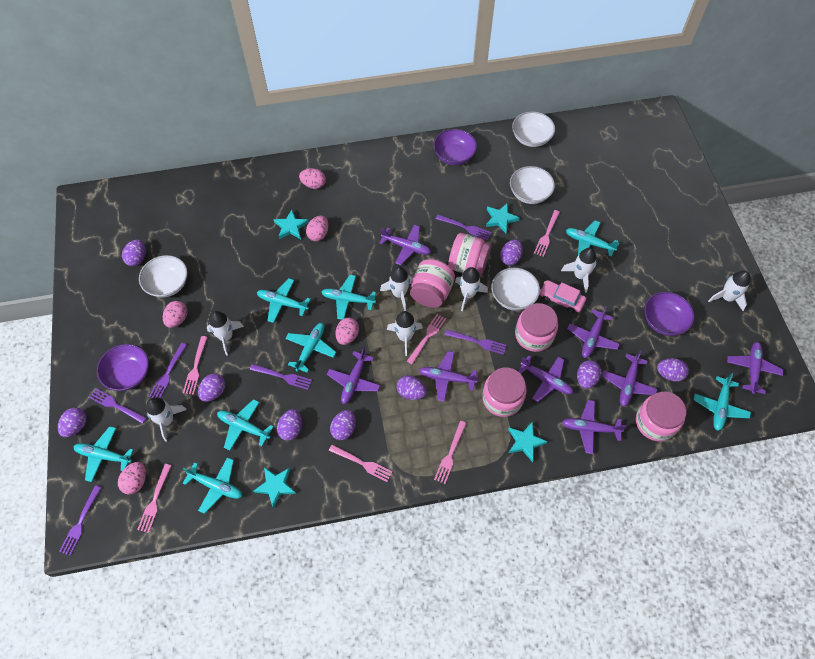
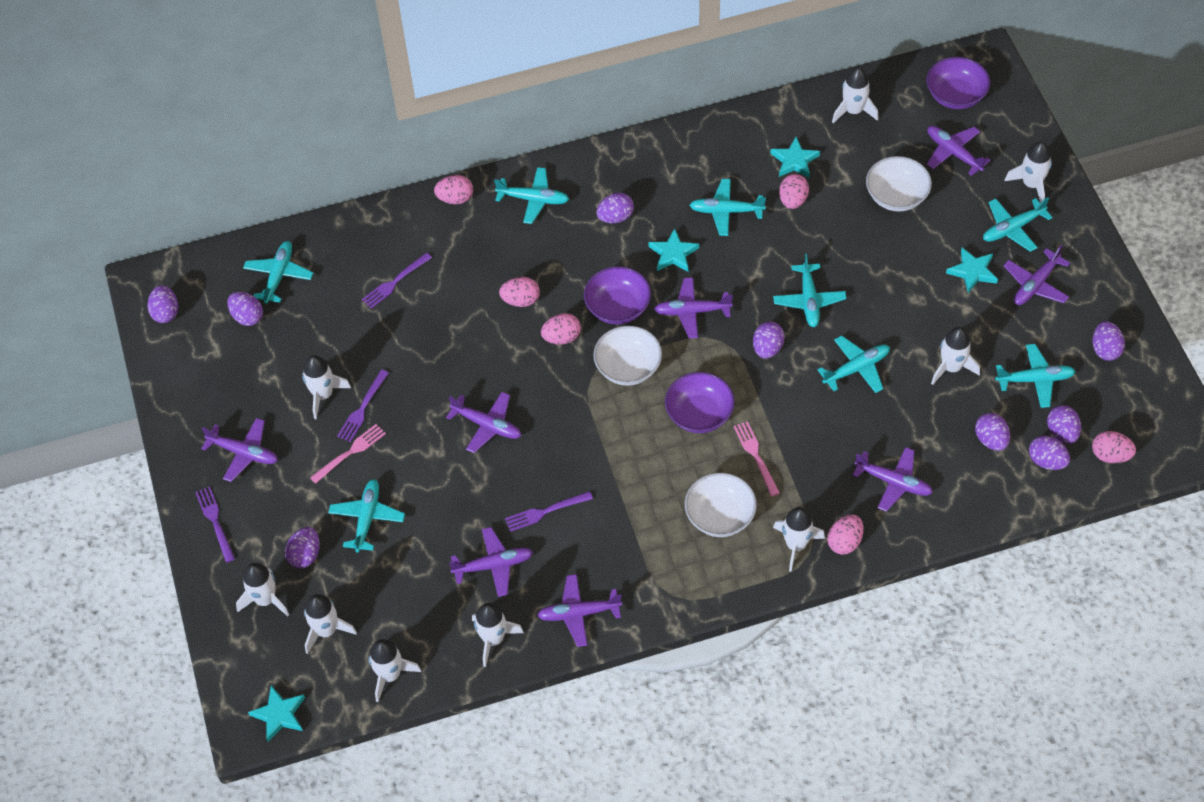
pink car: [540,280,586,313] = 1 -> none = 0
pink egg: [118,462,146,495] [163,301,188,328] [299,168,326,189] [306,216,329,241] [336,318,359,345] = 5 -> [434,175,473,204] [499,277,540,307] [541,313,581,345] [779,174,809,209] [827,514,863,555] [1092,431,1136,463] = 6
pink fork: [137,464,172,533] [183,336,208,395] [329,445,393,482] [407,314,446,364] [434,421,467,484] [534,210,560,257] = 6 -> [310,424,386,484] [733,421,780,496] = 2
pink jar: [410,259,455,308] [448,233,491,276] [482,368,527,417] [515,303,558,352] [636,392,686,441] = 5 -> none = 0
purple fork: [59,485,102,556] [89,388,147,424] [149,343,187,398] [250,364,312,390] [436,215,492,240] [445,330,507,355] = 6 -> [195,487,235,563] [337,370,389,442] [362,253,432,309] [505,491,593,532] = 4
white bowl: [139,255,188,298] [491,268,540,310] [510,166,555,204] [512,111,555,147] = 4 -> [593,326,662,386] [685,473,757,537] [866,156,932,212] = 3
white rocket: [146,397,187,442] [207,311,244,356] [380,267,413,311] [387,311,423,356] [455,267,488,311] [561,248,597,293] [708,270,750,311] = 7 -> [236,563,289,616] [302,355,351,419] [304,594,357,654] [369,639,421,702] [472,603,524,667] [773,507,825,572] [832,68,879,123] [931,327,980,385] [1005,142,1052,202] = 9

